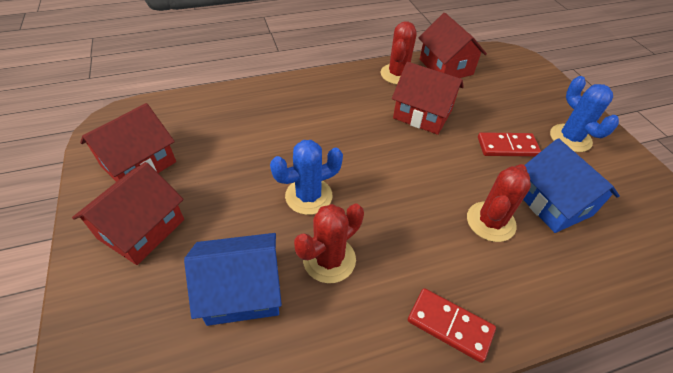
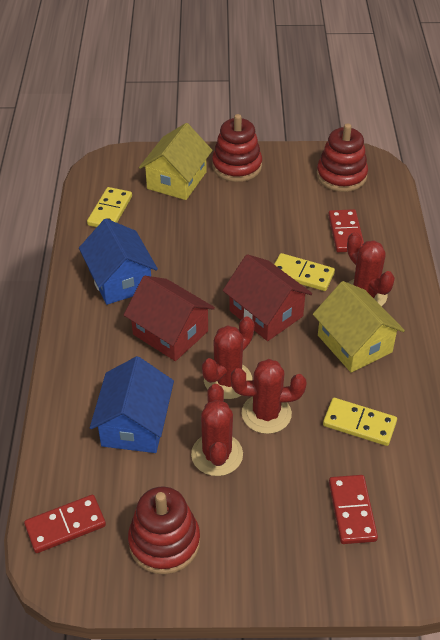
blue cactus: [270,140,343,215] [550,76,619,152] = 2 -> none = 0
red cactus: [294,204,364,283] [381,21,416,85] [467,164,531,242] = 3 -> [191,384,243,476] [202,317,254,399] [231,359,307,434] [347,232,395,306] = 4
red domino: [408,288,496,363] [478,132,541,157] = 2 -> [24,495,106,553] [328,209,364,252] [329,475,378,544] = 3
red house: [72,162,184,265] [80,103,176,182] [392,62,464,135] [419,13,487,78] = 4 -> [124,276,215,361] [223,254,312,341] = 2
red stacking toy: none = 0 -> [128,486,200,574] [212,114,262,182] [317,123,368,192] = 3
yellow domino: none = 0 -> [87,187,132,227] [274,253,335,291] [323,398,397,446] = 3
yellow house: none = 0 -> [139,123,213,200] [313,281,405,373] = 2

